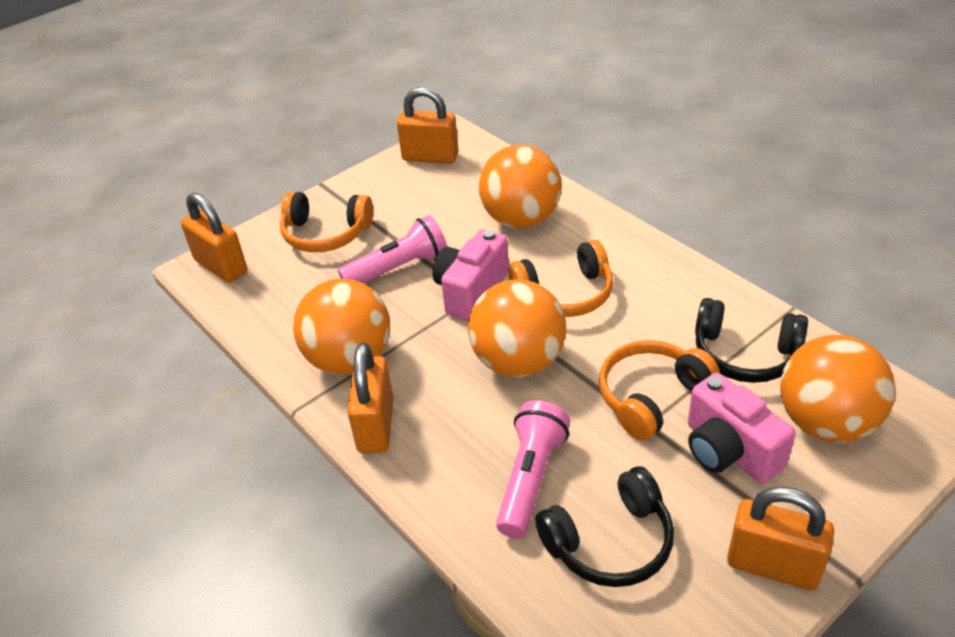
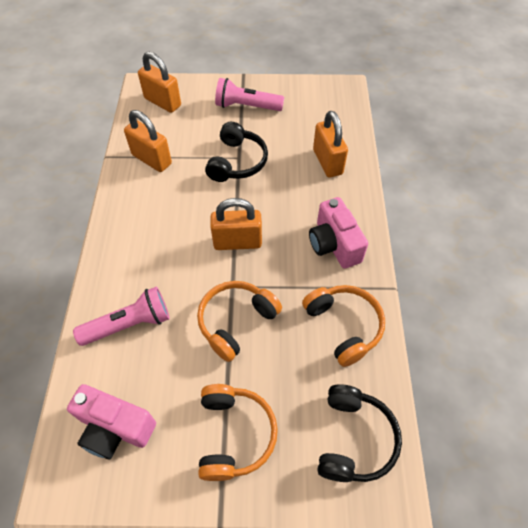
orange ball: [293,279,390,375] [468,279,566,377] [479,145,562,228] [780,335,896,443] = 4 -> none = 0

